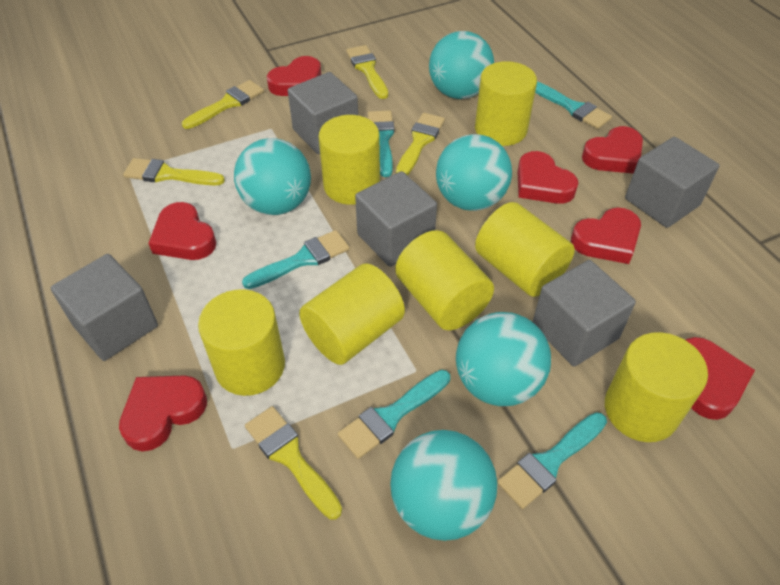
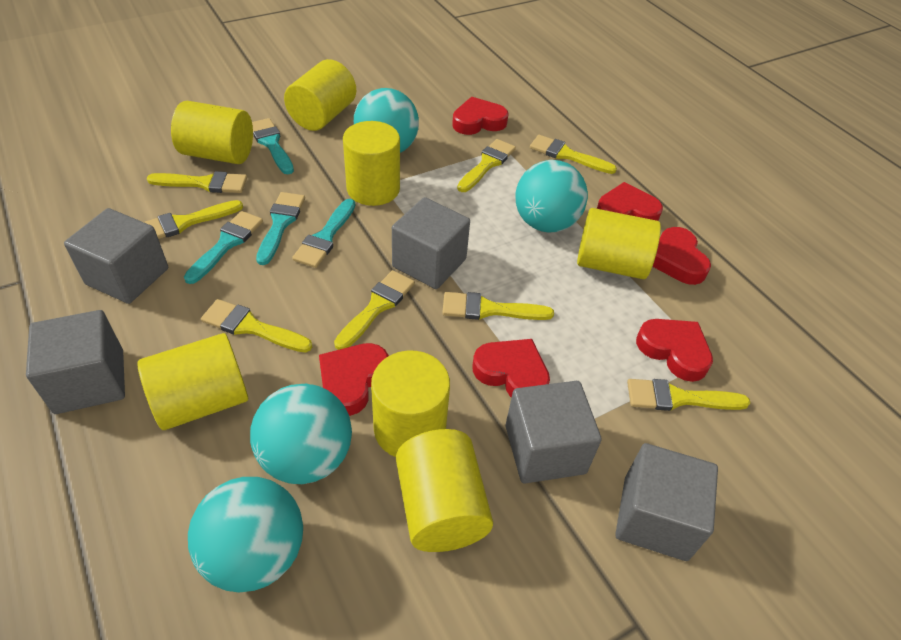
red heart: [119,375,207,451] [148,202,216,260] [267,56,321,96] [518,151,578,204] [571,208,641,264] [582,126,643,174] [686,337,755,420] = 7 -> [319,343,389,416] [452,97,509,135] [472,339,550,398] [597,182,663,221] [636,319,713,382] [653,227,711,285] = 6
turquoise ball: [234,138,311,215] [390,430,497,541] [429,31,494,99] [436,134,512,211] [456,312,551,406] = 5 -> [188,477,303,593] [250,384,352,484] [354,88,419,153] [515,160,588,232] = 4
turquoise brush: [242,230,350,289] [338,370,450,459] [368,110,394,177] [497,412,607,509] [535,82,612,129] = 5 -> [184,211,263,284] [252,118,294,174] [256,192,305,265] [292,199,355,268] = 4
yellow brush: [123,158,225,185] [182,80,264,129] [245,406,342,520] [346,45,388,99] [396,113,445,175] = 5 -> [144,200,243,239] [147,171,247,193] [201,299,312,353] [334,270,415,350] [442,292,554,320] [457,139,516,192] [530,135,617,174] [627,379,750,411] = 8

